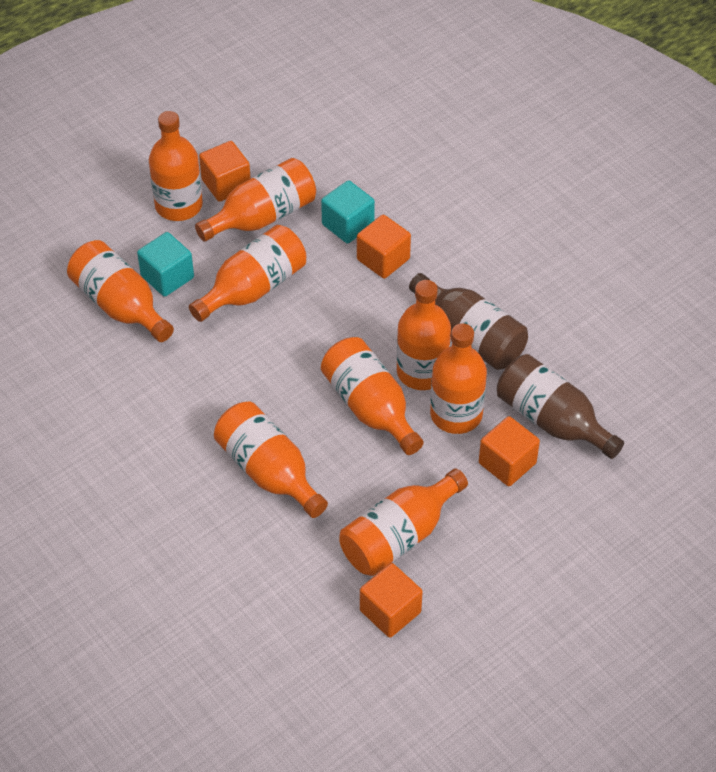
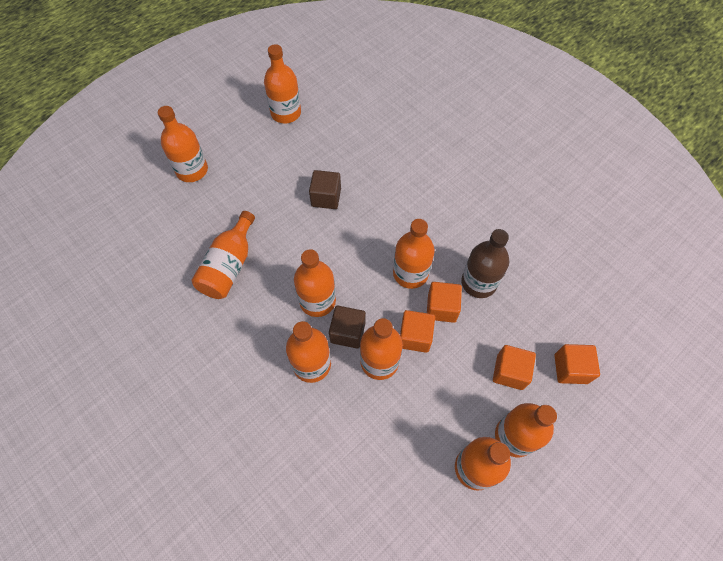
brown bottle: [409,273,528,370] [497,354,624,459] = 2 -> [461,229,509,298] = 1
brown cube: none = 0 -> [309,170,341,209] [329,306,366,349] = 2
turquoise cube: [137,232,194,297] [321,180,375,244] = 2 -> none = 0

